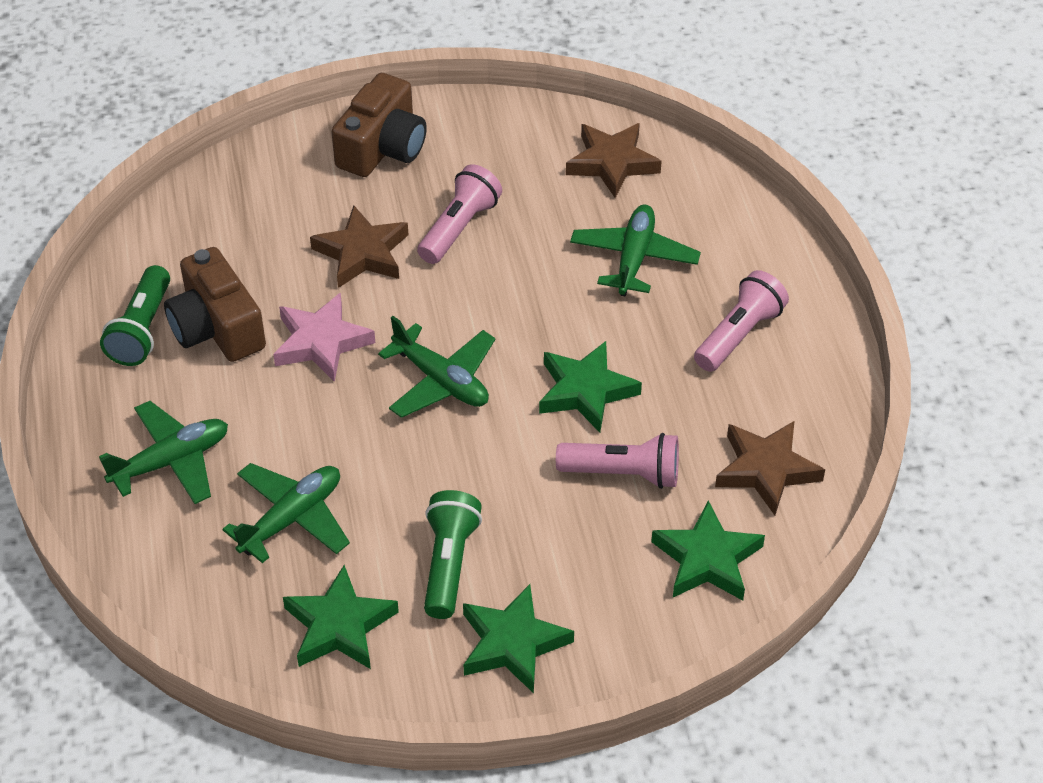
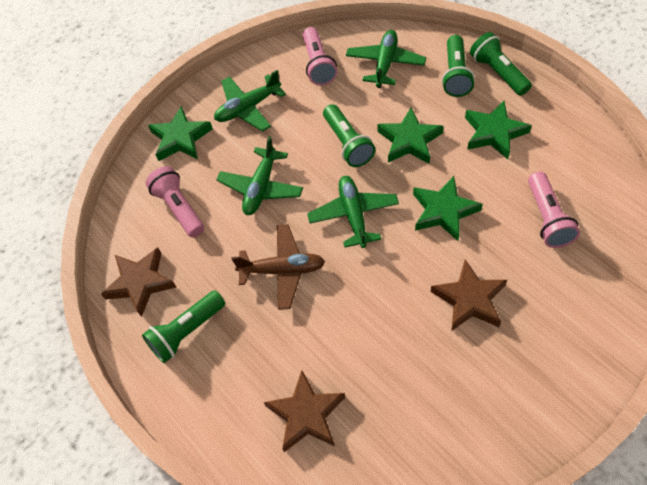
brown camera: [164,247,266,362] [331,73,427,177] = 2 -> none = 0
brown plane: none = 0 -> [231,224,325,310] = 1
green flashlight: [100,265,170,366] [424,490,482,619] = 2 -> [142,290,225,363] [323,104,375,167] [442,35,475,97] [470,32,532,96] = 4
pink star: [273,293,375,382] = 1 -> none = 0

